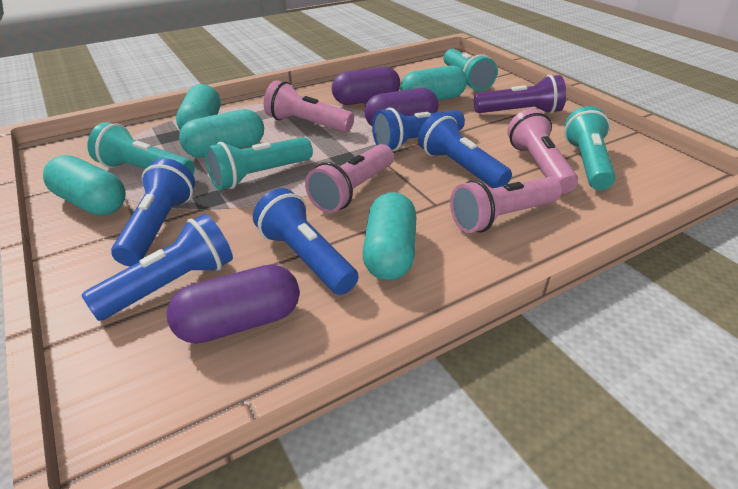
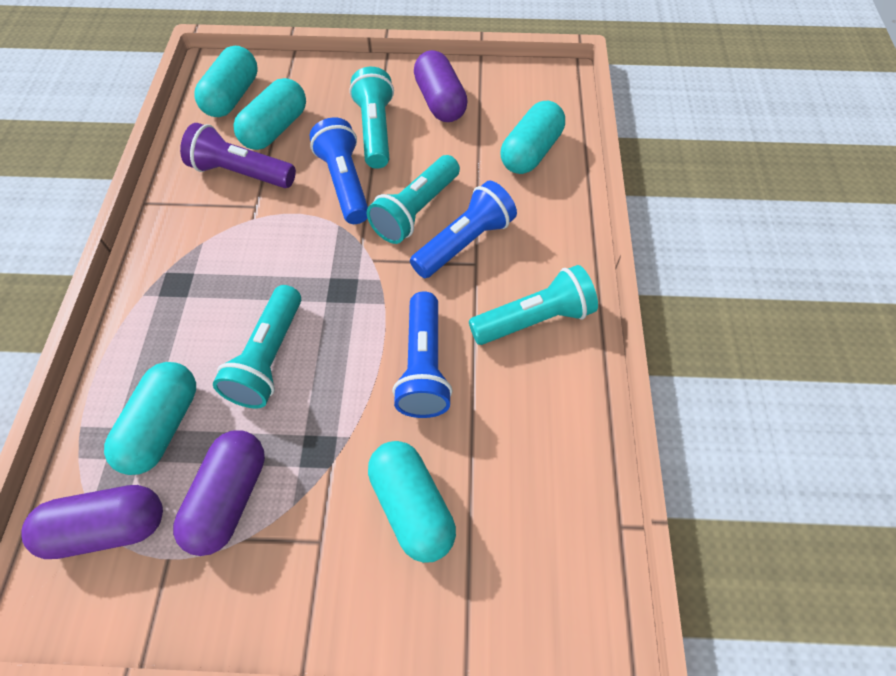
blue flashlight: [81,214,233,321] [111,158,195,266] [253,188,359,295] [372,108,465,151] [418,112,512,188] = 5 -> [310,118,368,224] [393,291,452,418] [410,181,517,278] = 3
pink flashlight: [264,80,354,132] [305,144,394,213] [450,177,562,233] [507,109,578,194] = 4 -> none = 0

